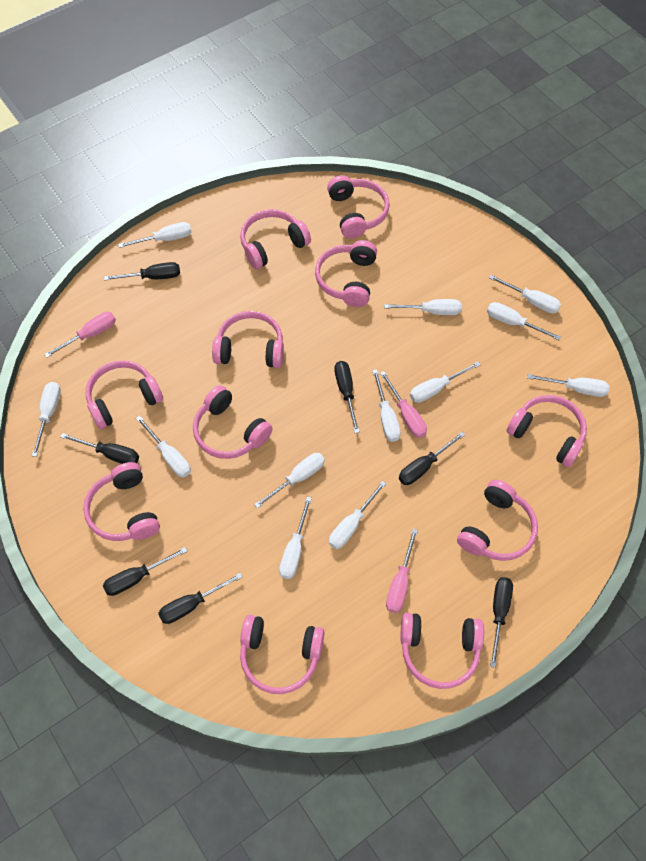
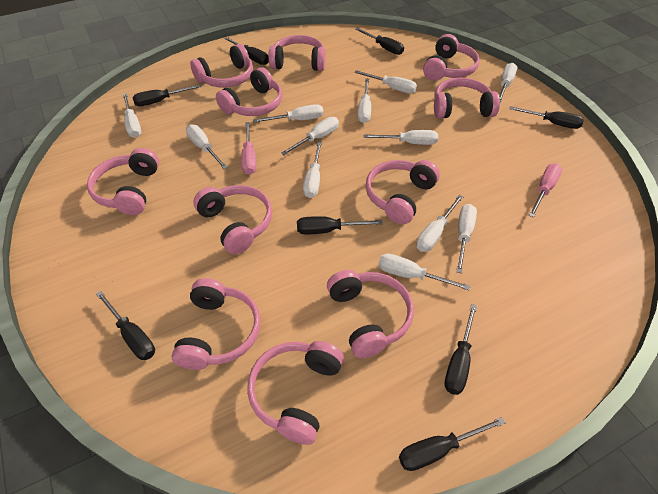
black screwdriver: [61,433,139,464] [103,547,188,596] [104,262,180,280] [158,573,243,624] [334,361,360,433] [399,432,465,485] [490,577,513,668] = 7 -> [96,291,155,360] [132,84,201,106] [225,37,269,65] [297,216,383,234] [355,28,404,55] [399,417,506,471] [445,304,477,395] [510,106,584,129] = 8
pink screwdriver: [44,312,116,358] [380,371,427,438] [386,529,418,613] = 3 -> [241,122,257,175] [529,163,562,218] = 2

